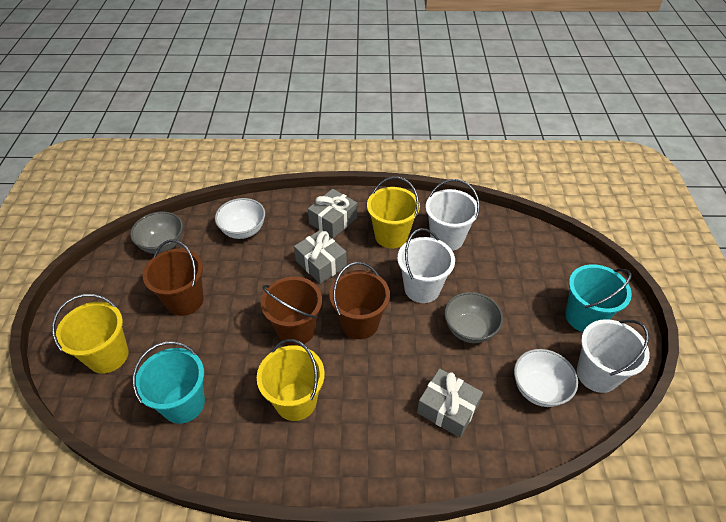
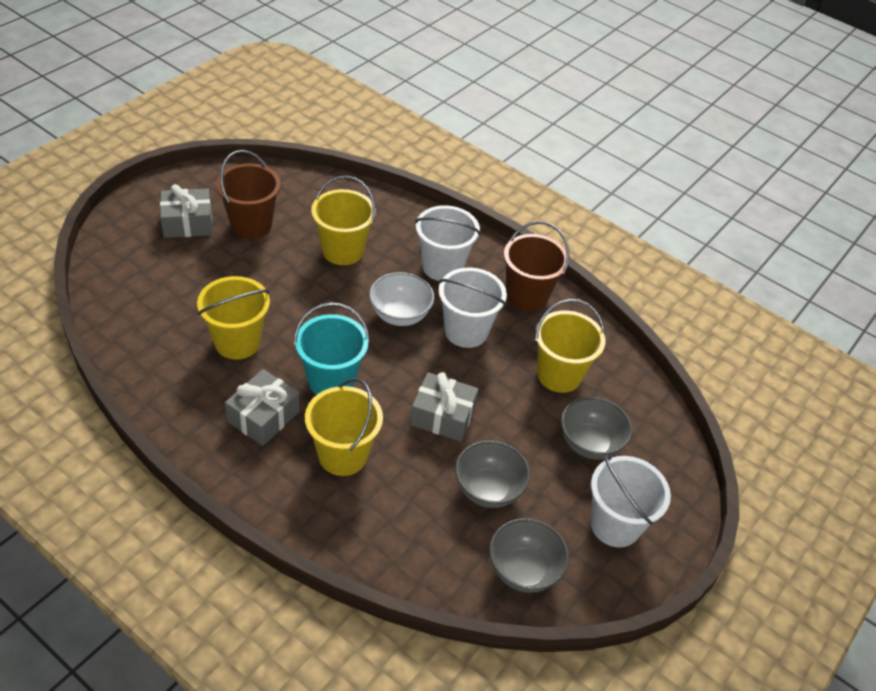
brown bucket: [143,240,204,316] [261,276,322,346] [329,262,390,339] = 3 -> [216,150,281,239] [504,221,570,311] = 2
grey bowl: [130,212,183,254] [444,292,503,343] = 2 -> [455,440,530,508] [489,518,569,593] [561,397,632,460] = 3
turquoise bucket: [132,341,205,424] [565,264,632,332] = 2 -> [294,302,370,395] = 1
white bowl: [215,198,265,239] [514,349,578,407] = 2 -> [369,272,434,326] = 1
yellow bucket: [52,294,128,373] [257,339,325,421] [367,177,420,248] = 3 -> [197,276,270,360] [305,378,383,476] [311,175,376,265] [535,299,605,393] = 4

